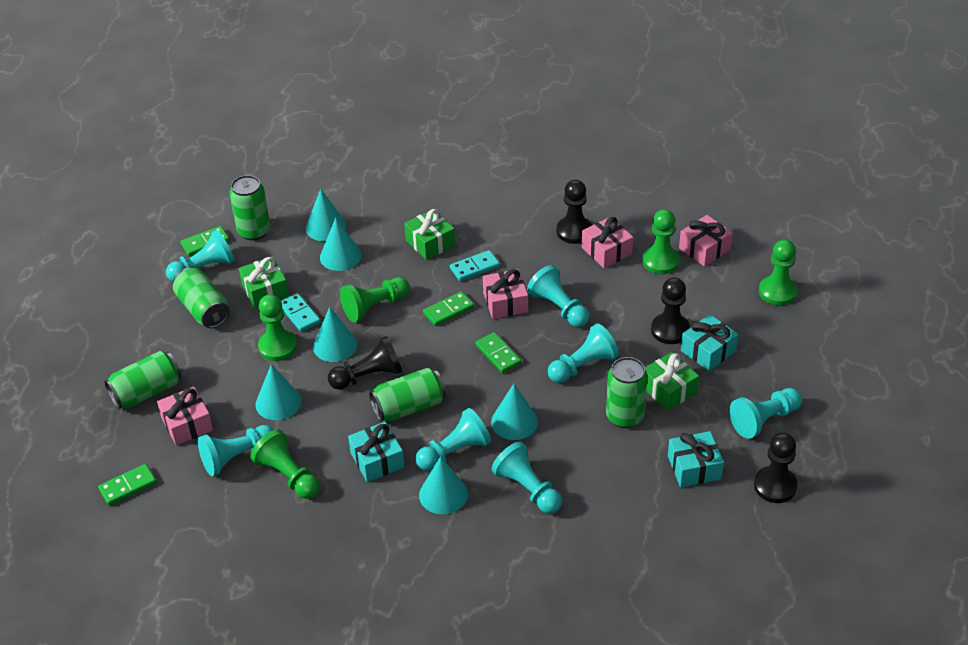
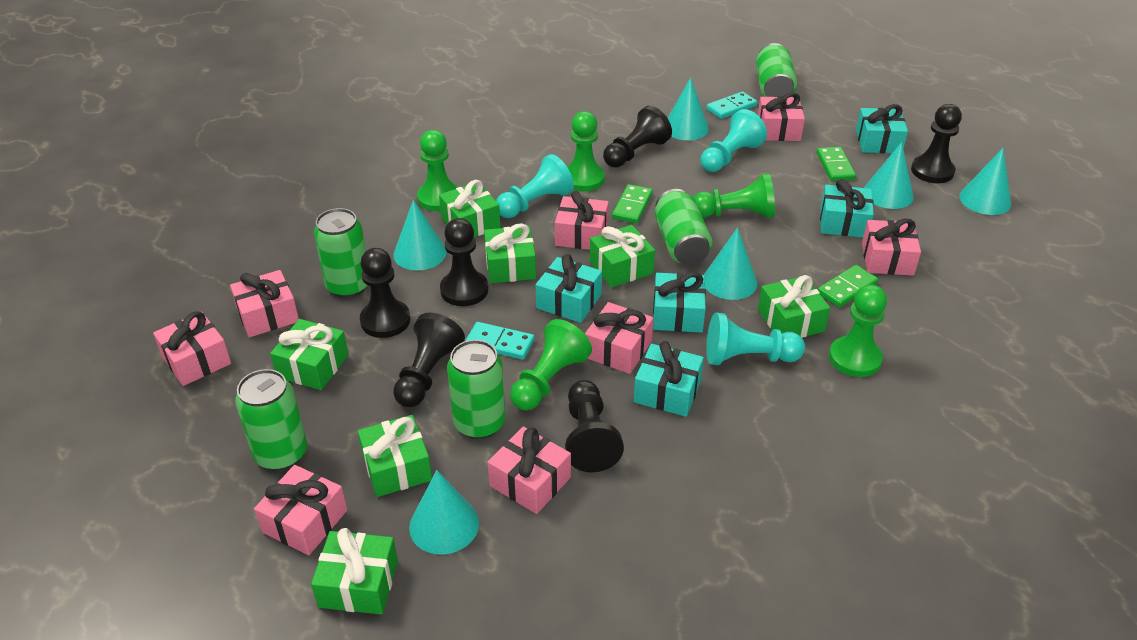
black pawn: [328,336,402,390] [557,180,592,244] [651,277,690,344] [754,433,798,503] = 4 -> [360,248,410,338] [393,313,465,407] [440,218,488,306] [565,380,624,472] [603,106,672,168] [911,104,962,183] = 6
green domino: [98,464,157,506] [180,226,230,257] [423,291,474,326] [475,332,521,373] = 4 -> [612,184,653,223] [816,147,856,181] [818,265,878,307] = 3
green gift: [239,257,289,308] [404,209,455,260] [645,352,699,411] = 3 -> [270,319,349,390] [311,528,398,614] [358,415,432,497] [439,180,501,237] [484,224,536,283] [590,225,655,288] [758,275,830,338] = 7
pink gift: [157,387,213,445] [483,269,528,319] [582,217,633,268] [679,215,733,267] = 4 -> [153,311,231,386] [230,270,299,337] [254,465,347,555] [488,426,571,514] [555,191,609,250] [585,302,654,374] [758,93,805,141] [862,218,921,276] = 8
turquoise gift: [348,422,404,482] [668,431,724,487] [681,314,738,371] = 3 -> [536,254,602,323] [634,341,704,417] [653,272,706,333] [820,179,874,238] [856,104,908,153] = 5
turquoise pawn: [166,230,235,282] [198,425,274,476] [415,408,491,471] [492,442,562,514] [527,265,589,327] [548,323,619,383] [729,388,802,439] = 7 -> [496,154,574,218] [700,109,767,172] [706,313,805,365] = 3

